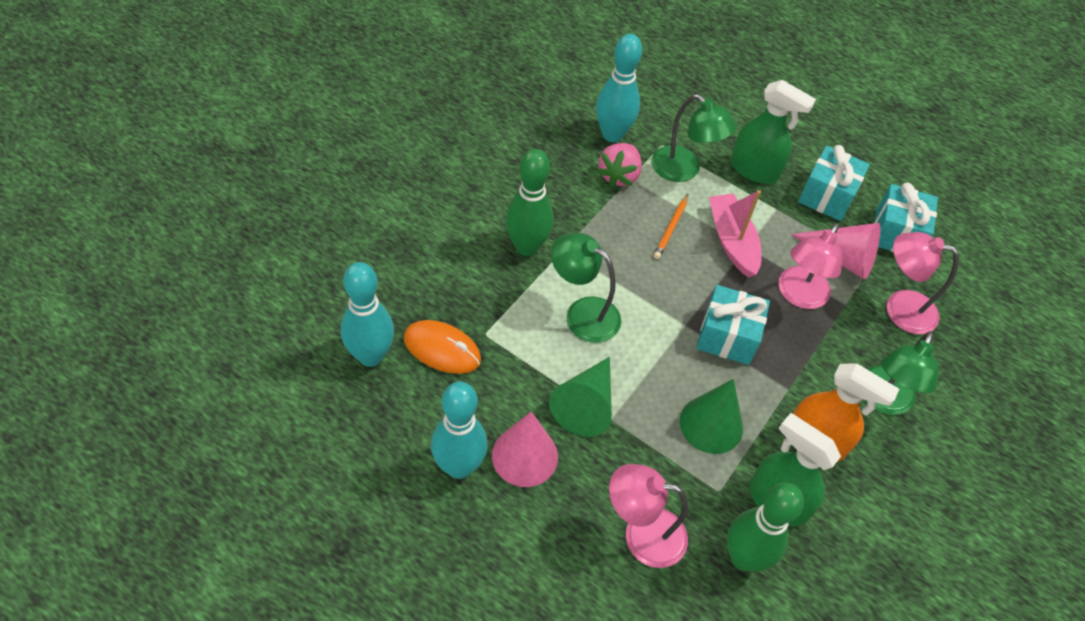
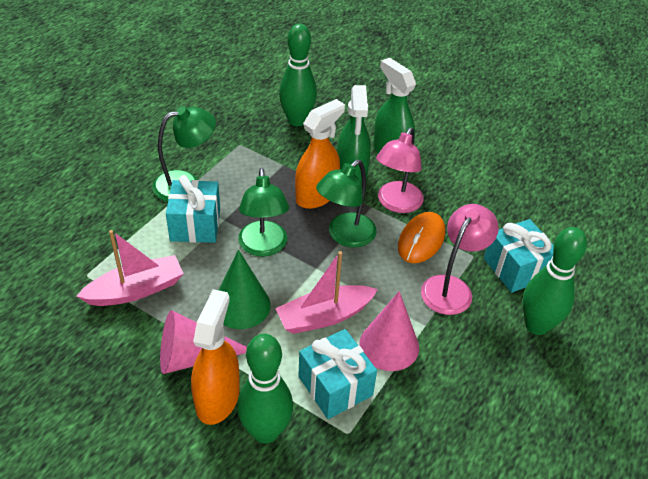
green bowling pin: [505,149,554,256] [727,483,804,572] = 2 -> [237,334,293,444] [279,23,317,126] [522,227,587,335] = 3
green cone: [549,357,612,437] [680,379,743,454] = 2 -> [219,250,271,329] = 1
orange pencil: [654,194,688,259] = 1 -> none = 0
orange spray bottle: [793,363,899,462] = 1 -> [191,289,240,425] [295,99,345,209] = 2
pink boat: [709,190,761,277] = 1 -> [76,230,184,306] [275,251,378,334] = 2
pink lamp: [609,464,688,568] [778,223,842,309] [887,232,959,334] = 3 -> [376,128,424,213] [421,204,499,315] = 2
pink strawberry: [597,143,642,188] = 1 -> none = 0
turquoise bowling pin: [341,262,394,367] [431,382,488,479] [596,34,642,142] = 3 -> none = 0

